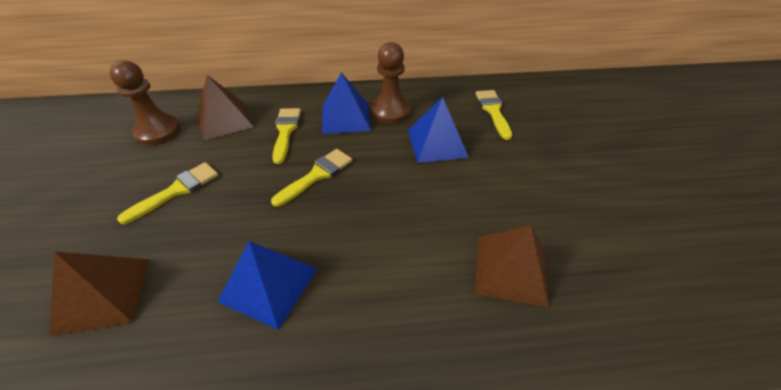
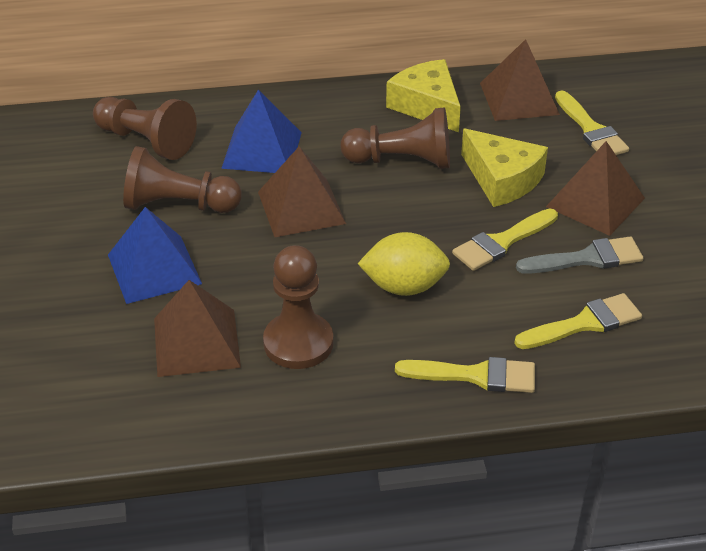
blue pyramid: [218,241,317,330] [322,73,371,134] [408,97,469,163] = 3 -> [108,207,202,304] [221,89,302,173] = 2
brown pawn: [109,60,181,145] [371,42,411,124] = 2 -> [93,97,197,160] [123,146,242,213] [263,245,333,369] [341,107,450,169] = 4
brown pyramid: [50,252,150,336] [197,75,254,140] [475,225,549,308] = 3 -> [154,280,241,377] [258,146,346,237] [480,39,560,121] [546,141,645,236] = 4
grey brush: none = 0 -> [516,237,643,274] = 1
yellow cheese: none = 0 -> [386,59,461,132] [461,129,548,207] = 2
yellow lemon: none = 0 -> [358,232,450,296] = 1

